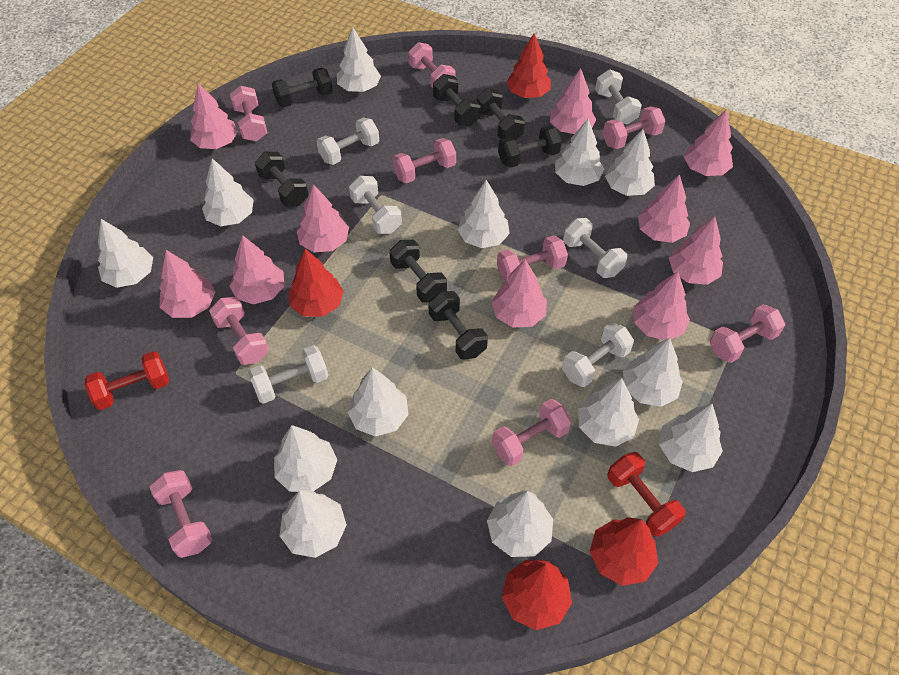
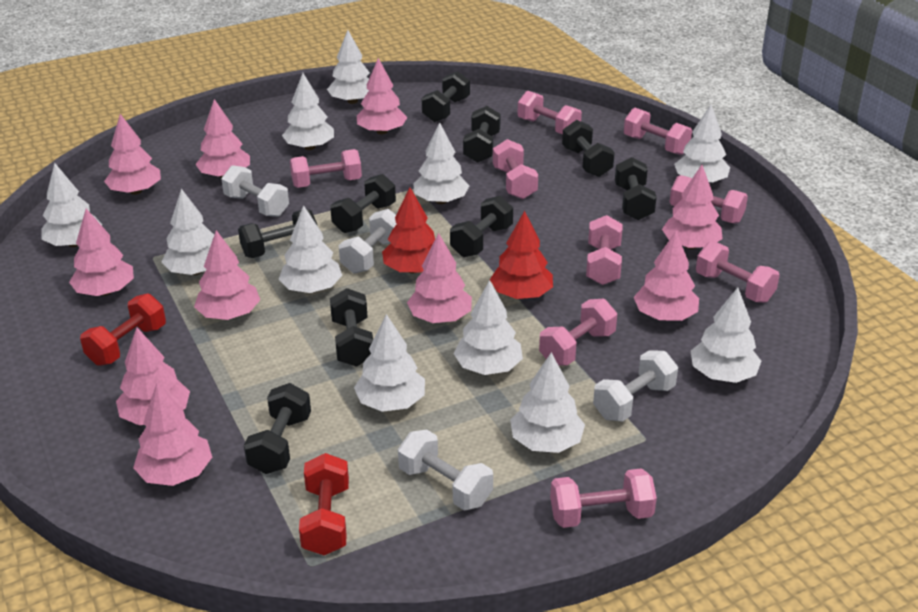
black dumbbell: [255,152,309,207] [272,68,333,108] [389,240,447,303] [428,291,488,360] [433,74,481,126] [477,88,525,140] [498,126,562,168] = 7 -> [238,209,317,258] [244,383,311,474] [330,174,396,233] [330,288,373,367] [422,71,470,122] [450,196,513,257] [463,106,501,163] [562,120,615,177] [615,157,656,220] = 9
red tree: [289,249,344,317] [502,559,572,630] [506,33,551,98] [589,517,658,586] = 4 -> [382,188,435,274] [490,211,553,299] = 2
white dumbbell: [248,345,328,404] [317,117,379,165] [349,176,402,234] [562,322,634,387] [563,218,627,278] [595,69,642,125] = 6 -> [221,165,289,217] [339,209,396,274] [398,430,493,511] [593,350,678,422] = 4
white tree: [98,219,153,288] [202,158,254,226] [274,425,337,492] [280,490,347,558] [337,27,381,92] [347,367,409,437] [457,180,510,248] [487,490,553,557] [555,119,604,186] [578,378,639,447] [605,129,655,196] [623,338,683,407] [659,404,723,472] = 13 -> [42,163,102,247] [162,189,214,275] [279,205,342,293] [282,73,334,150] [327,30,370,104] [354,314,425,412] [413,122,469,204] [453,280,523,375] [510,352,585,453] [674,105,730,182] [691,287,761,383] = 11

